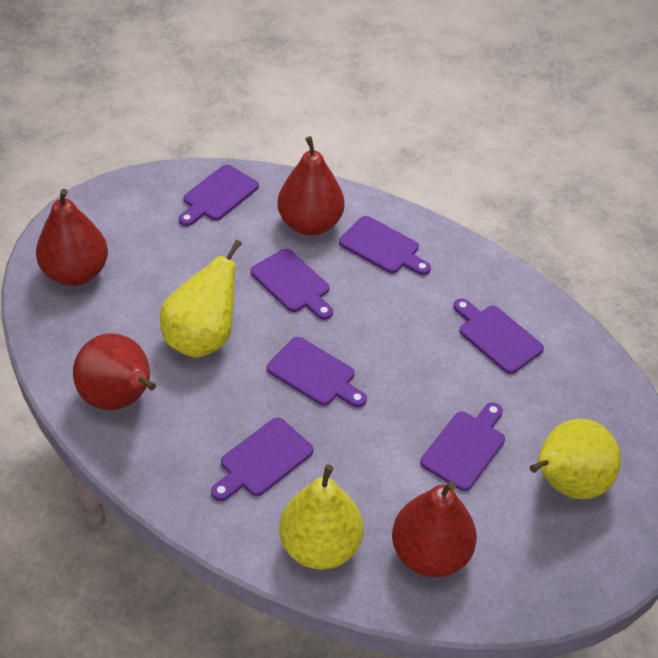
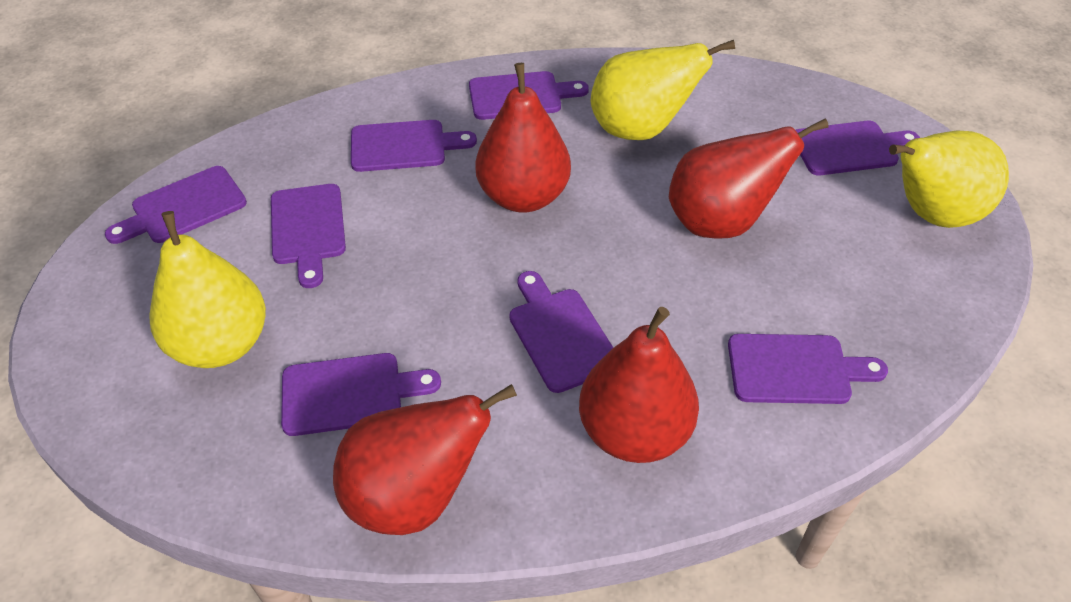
purple cutting board: [179,165,259,226] [211,417,313,501] [250,249,333,320] [267,337,367,407] [339,216,431,275] [420,402,505,491] [453,299,544,374] = 7 -> [105,166,247,244] [271,184,346,288] [281,353,441,436] [351,120,477,172] [469,71,589,120] [509,271,613,393] [728,334,888,404] [796,121,920,175] = 8

